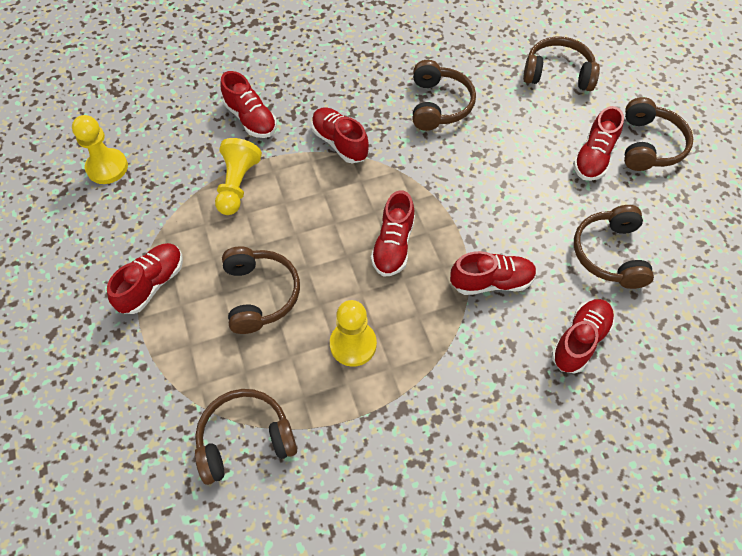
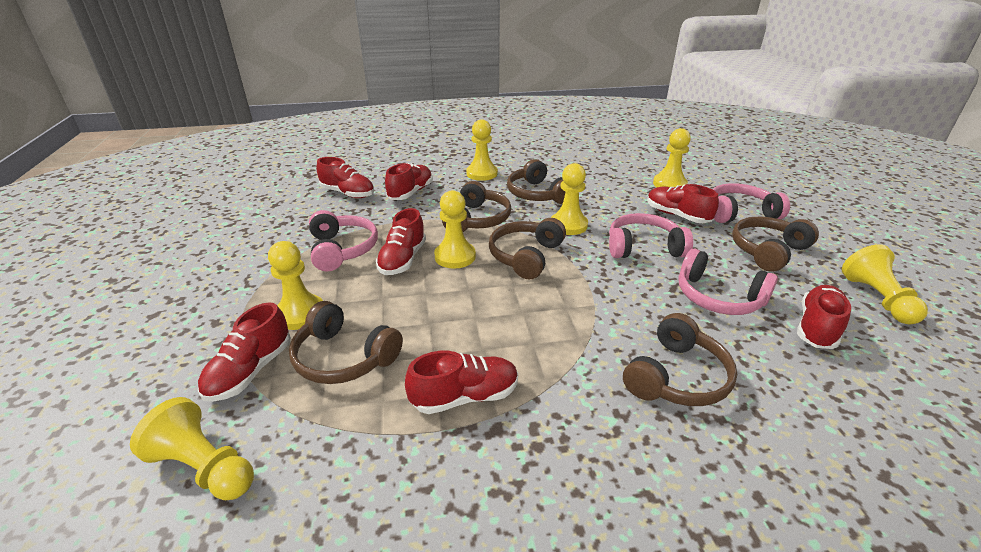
pink headphones: none = 0 -> [309,210,378,271] [609,213,693,258] [678,249,778,315] [712,183,790,223] = 4
yellow pawn: [72,115,128,184] [215,138,262,215] [330,300,377,367] = 3 -> [130,397,254,500] [268,241,323,330] [434,190,476,269] [466,119,498,181] [551,163,588,235] [653,128,691,187] [842,244,928,324] = 7

